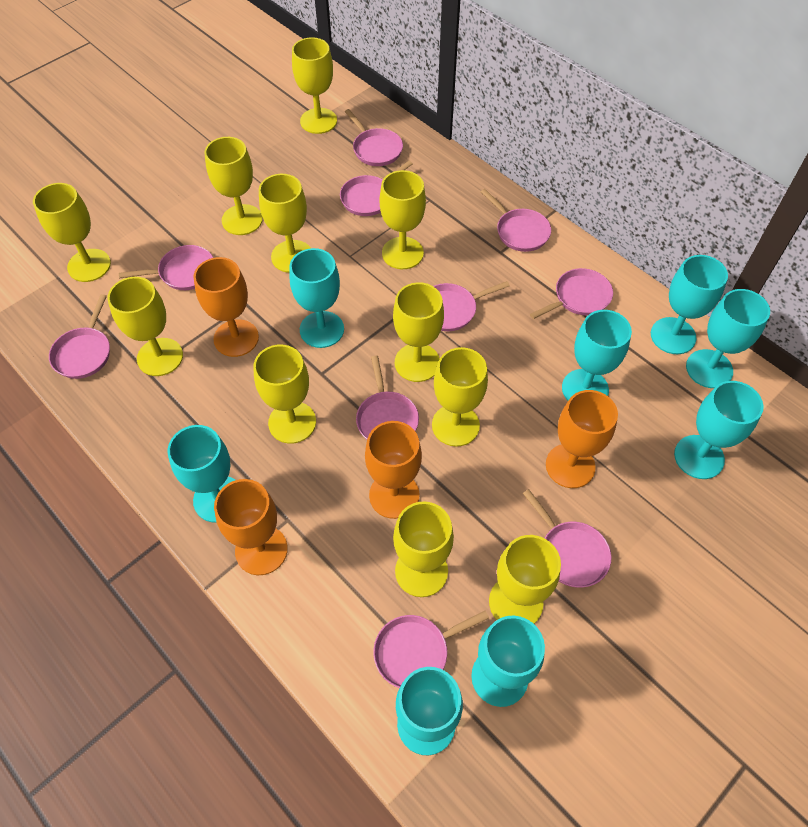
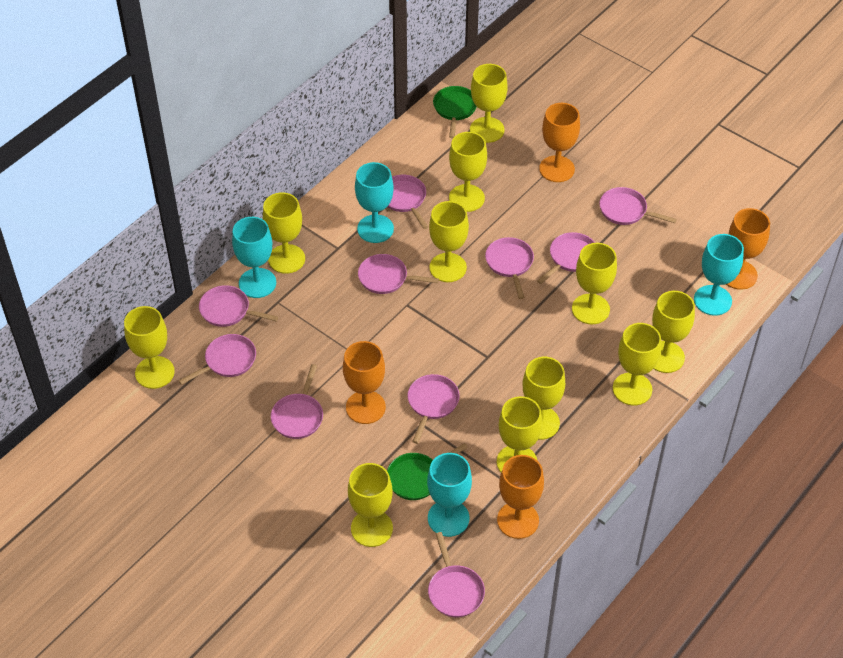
green pan: none = 0 -> [387,443,468,500] [433,86,477,138] = 2
turquoise goblet: [167,425,235,523] [289,248,344,348] [396,667,463,755] [471,615,545,707] [562,310,632,400] [651,255,728,354] [674,381,764,479] [686,289,770,388] = 8 -> [232,217,276,298] [355,162,394,243] [427,453,472,537] [694,234,744,316] = 4

